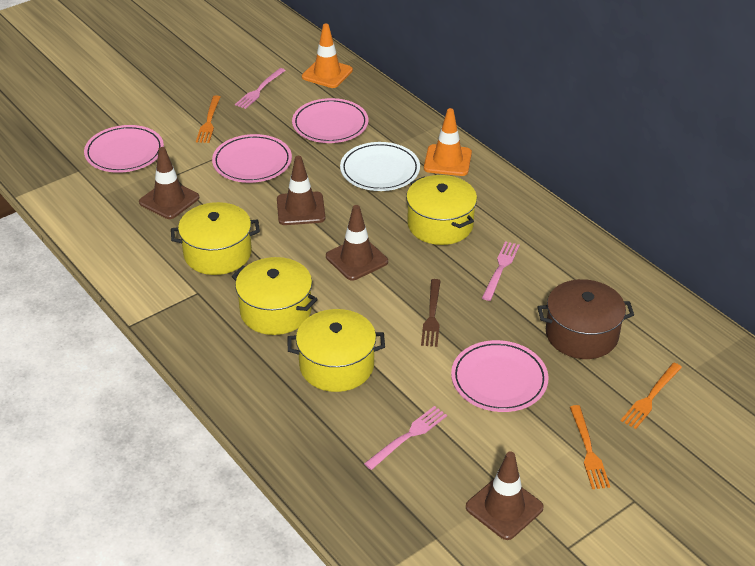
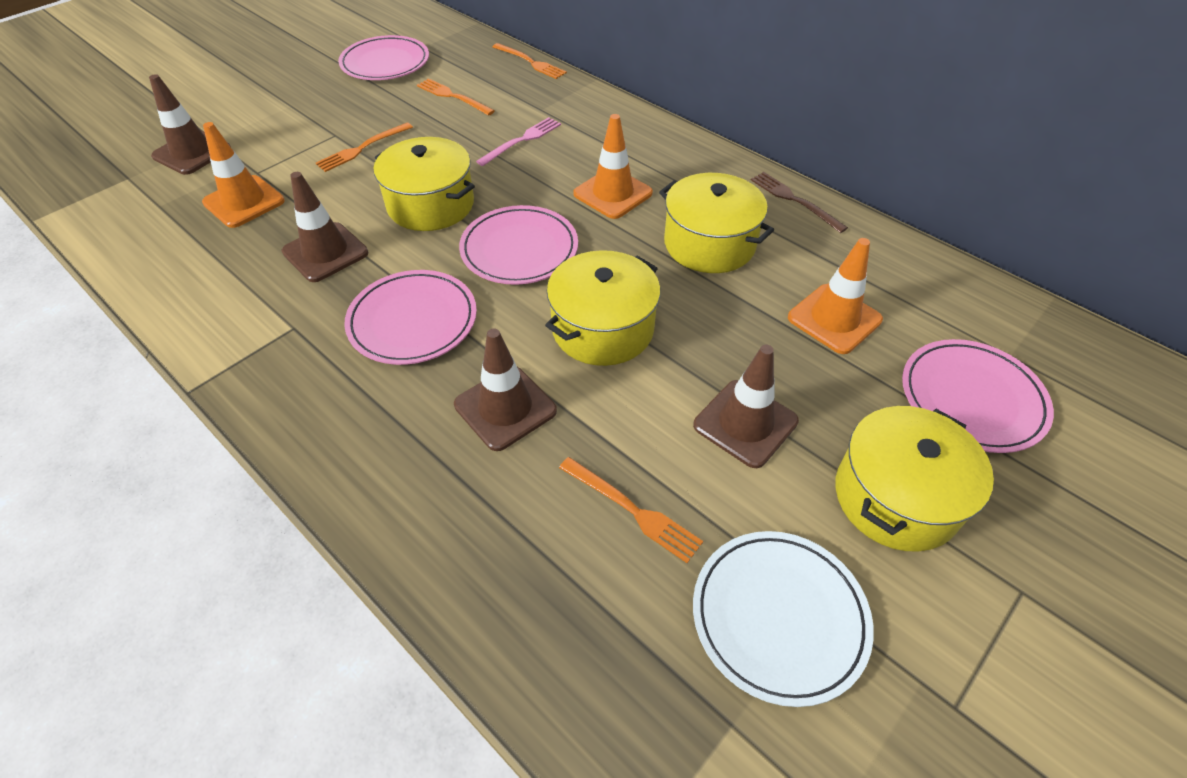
brown pot: [537,279,634,359] = 1 -> none = 0
orange fork: [196,95,220,143] [570,405,610,489] [621,363,682,429] = 3 -> [316,122,413,172] [417,78,495,116] [492,43,567,79] [559,457,703,563] = 4
orange traffic cone: [302,24,353,88] [424,108,472,176] = 2 -> [202,122,285,228] [573,114,653,219] [788,238,883,354] = 3
pink fork: [235,68,286,109] [364,406,447,470] [482,241,520,301] = 3 -> [476,117,561,166] = 1

